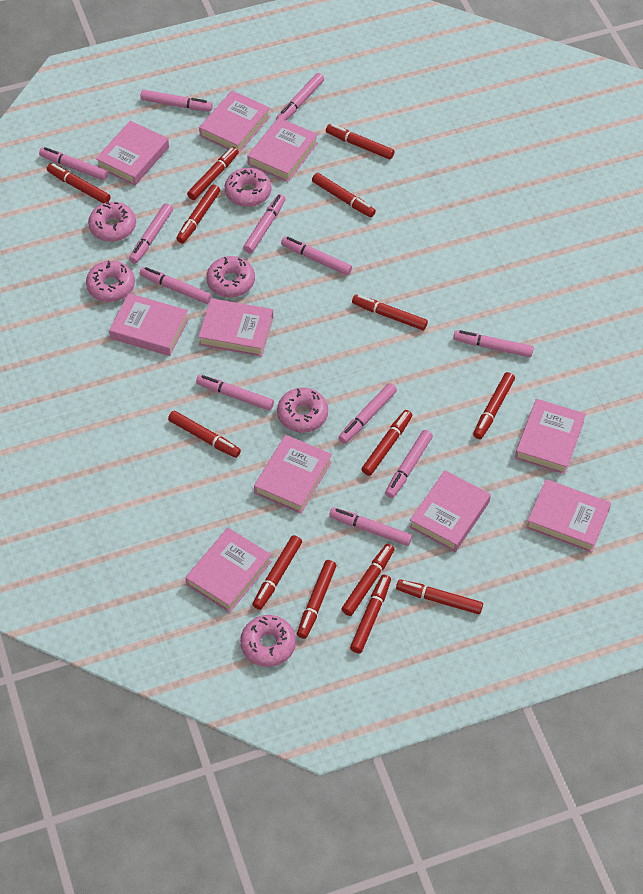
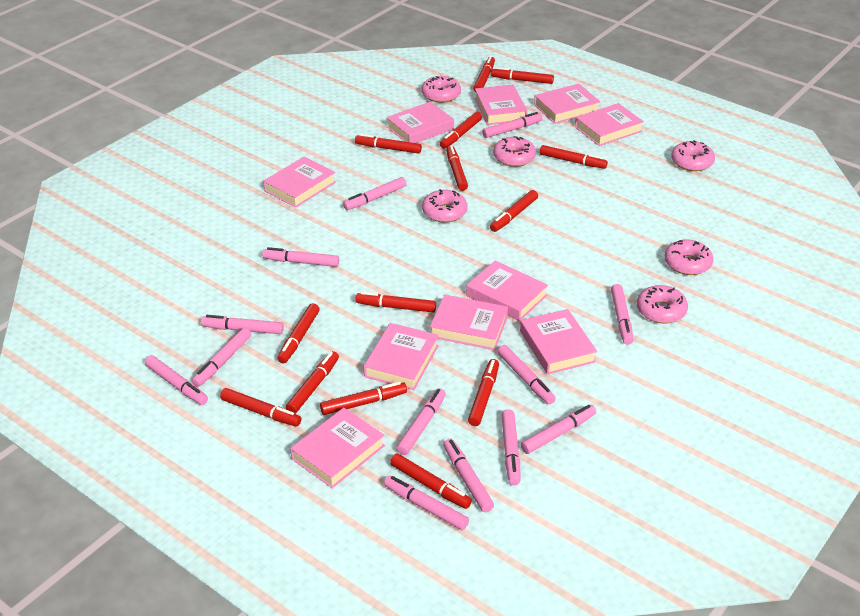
pink marker: [39,147,108,180] [129,203,173,264] [140,267,212,304] [141,90,213,112] [196,375,274,411] [243,194,286,253] [276,73,324,120] [281,236,352,275] [329,507,412,546] [338,383,397,444] [385,430,433,498] [453,330,534,357] = 12 -> [145,355,208,405] [192,328,251,387] [201,315,284,334] [262,247,339,267] [343,177,407,210] [384,476,469,530] [396,388,446,455] [443,439,494,512] [482,112,543,138] [498,345,556,405] [501,409,520,485] [521,405,596,454] [611,284,633,345] = 13

